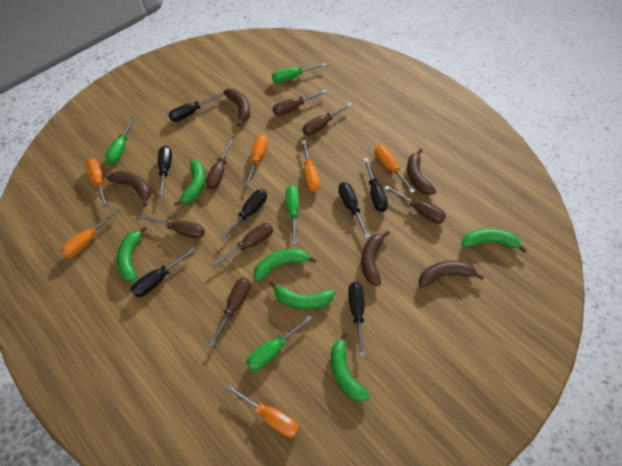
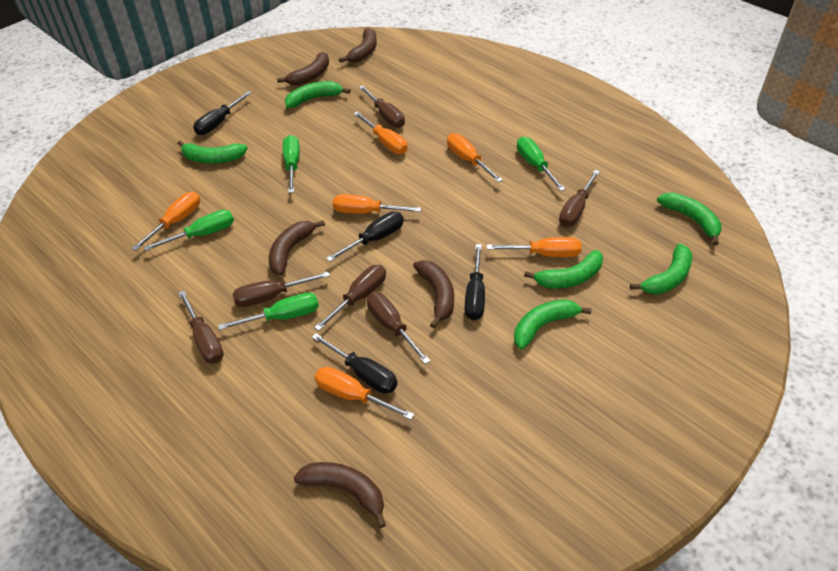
black screwdriver: [131,248,195,297] [158,145,172,198] [168,92,223,122] [220,189,267,240] [338,182,370,238] [348,282,365,357] [363,158,388,212] = 7 -> [193,91,252,135] [311,333,397,394] [326,212,404,262] [464,244,485,320] = 4
brown screwdriver: [140,215,205,239] [206,139,233,190] [209,278,251,347] [212,223,273,267] [273,90,327,116] [303,103,352,136] [384,185,446,224] = 7 -> [178,290,224,364] [232,272,330,307] [314,265,386,331] [359,85,405,128] [367,292,430,364] [559,170,600,227] = 6

